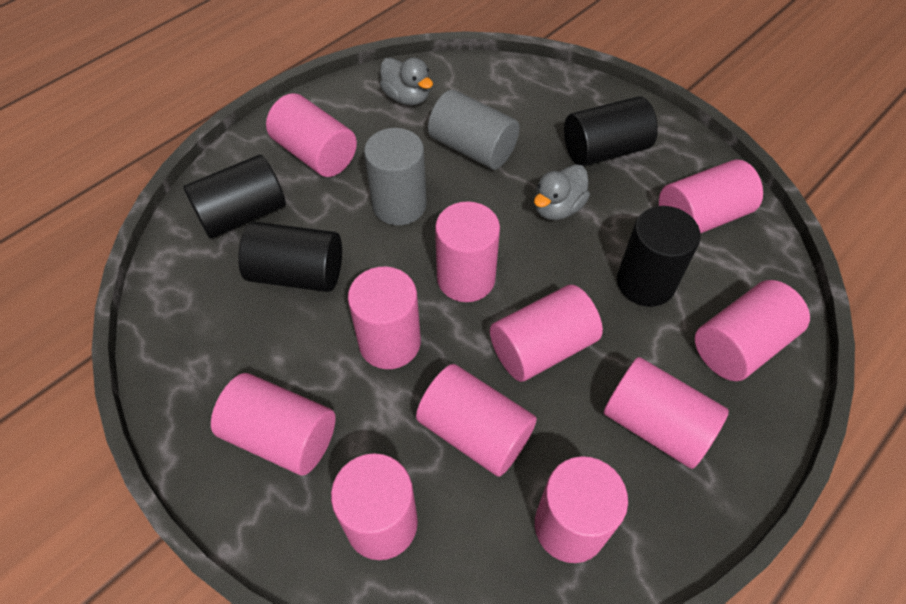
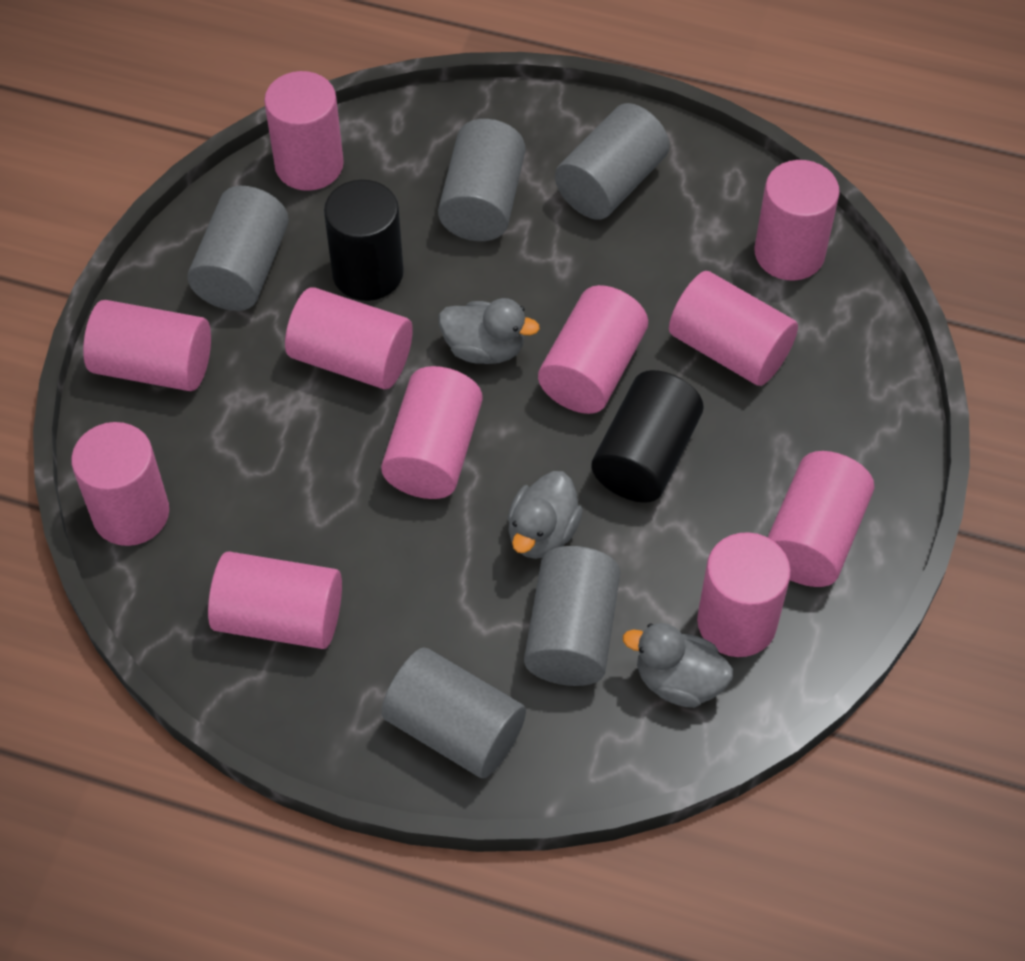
black cylinder: [184,155,286,239] [238,222,342,292] [564,96,658,166] [617,206,701,307] = 4 -> [324,180,404,301] [591,370,704,503] = 2
grey cylinder: [364,128,427,225] [428,90,520,170] = 2 -> [187,186,289,311] [381,648,526,778] [438,119,525,241] [524,546,620,686] [555,103,670,220] = 5
grey duck: [380,58,433,106] [534,164,590,220] = 2 -> [438,298,540,364] [508,471,583,559] [623,623,733,708] = 3

